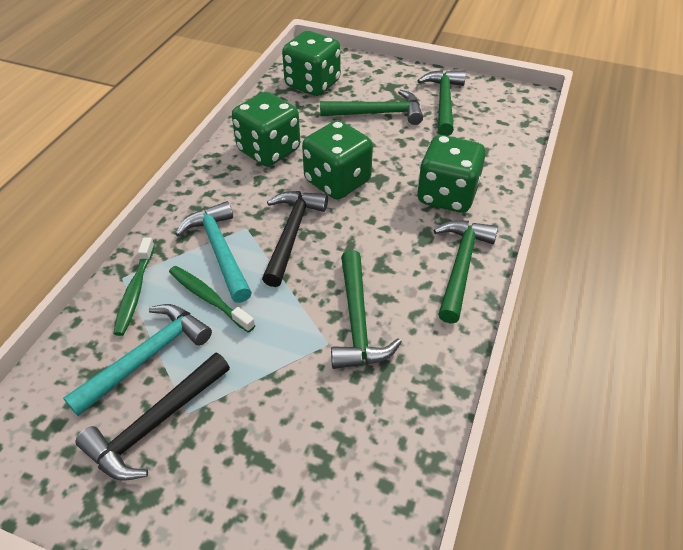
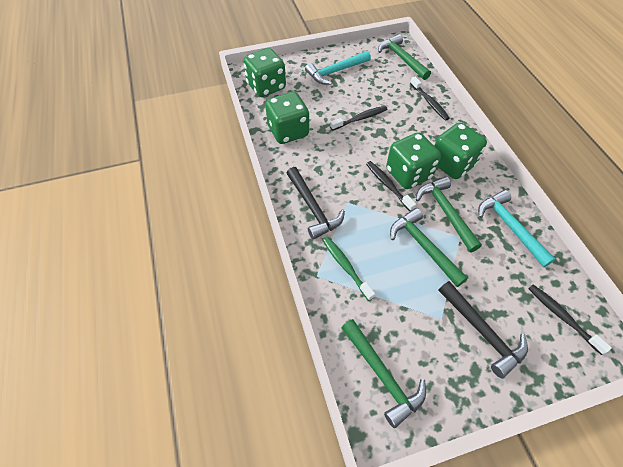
black toothbrush: none = 0 -> [330,106,388,130] [366,161,416,211] [410,76,450,121] [528,284,612,355] = 4
green toothbrush: [113,237,155,336] [169,266,256,333] = 2 -> [323,237,375,301] = 1

